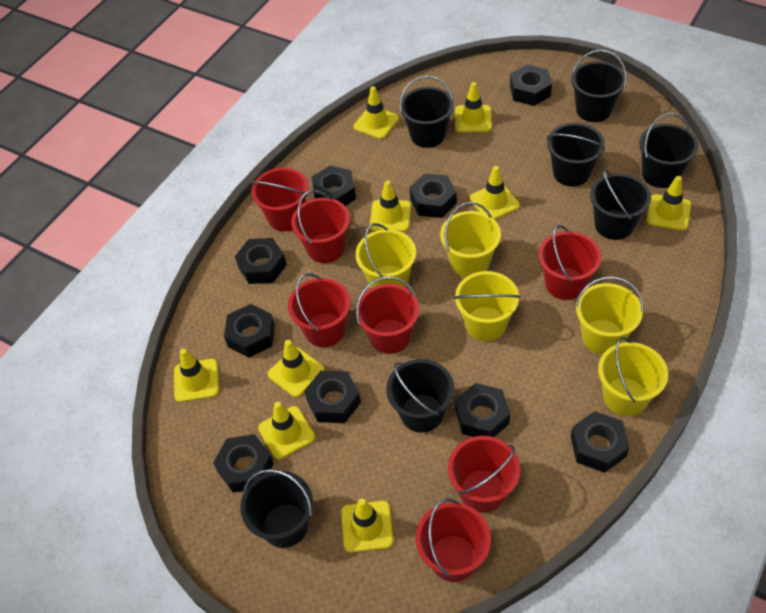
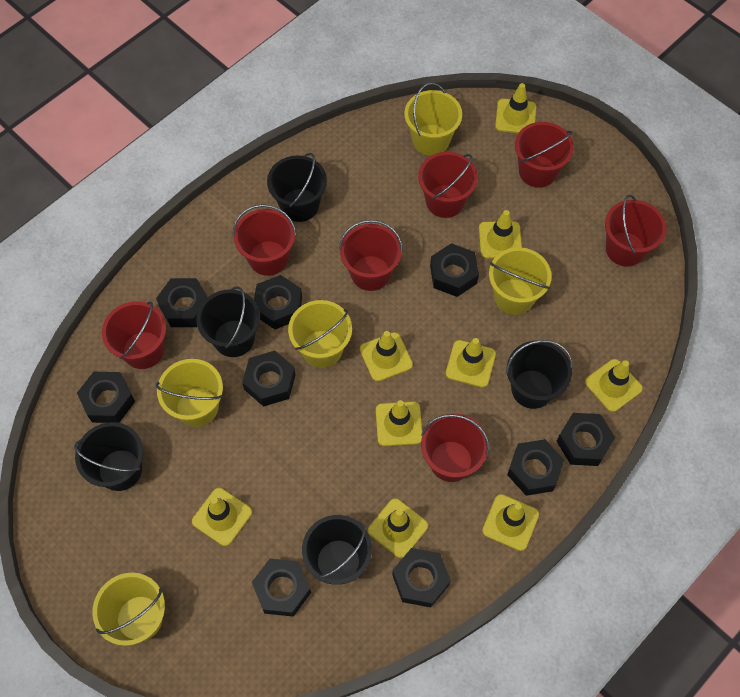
black bucket: [240,469,313,548] [386,359,454,433] [399,76,454,148] [547,123,605,187] [571,50,627,122] [590,169,651,240] [639,113,699,188] = 7 -> [74,422,143,491] [196,286,260,357] [267,153,327,222] [302,515,372,585] [506,340,573,409] = 5

